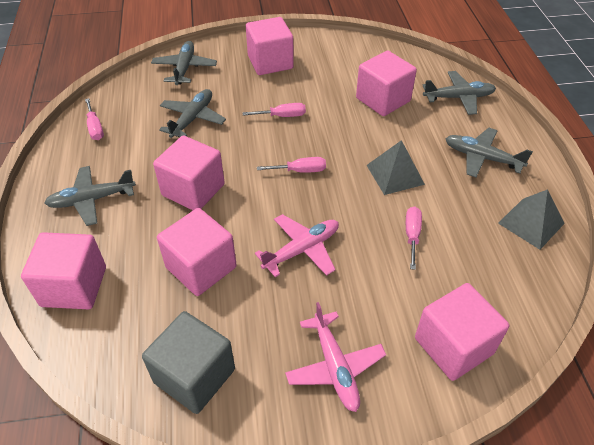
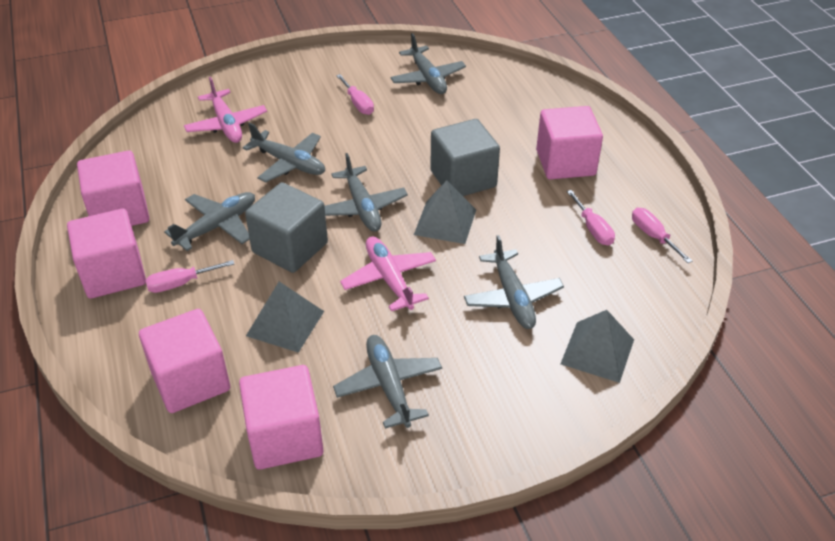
grey cube: [142,311,235,414] = 1 -> [245,182,328,273] [430,119,500,196] = 2
grey plane: [45,166,136,226] [151,41,217,85] [159,89,226,138] [422,71,496,115] [445,128,533,177] = 5 -> [164,192,255,251] [243,123,325,182] [325,153,408,232] [333,335,442,429] [390,33,466,94] [464,235,564,329] = 6
grey pyramid: [367,140,425,195] [498,189,565,250] = 2 -> [246,282,324,353] [414,180,476,244] [561,310,634,383] = 3
pink cube: [21,232,106,309] [153,135,225,210] [157,208,237,296] [246,17,293,75] [356,51,417,116] [415,283,509,381] = 6 -> [67,209,146,299] [77,151,149,226] [139,309,230,413] [239,365,323,470] [536,106,603,179] = 5

